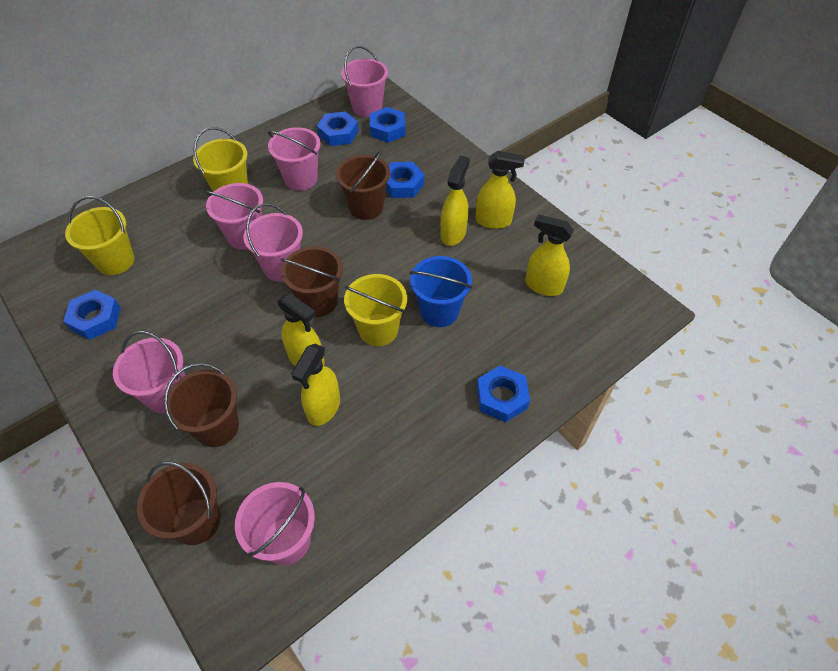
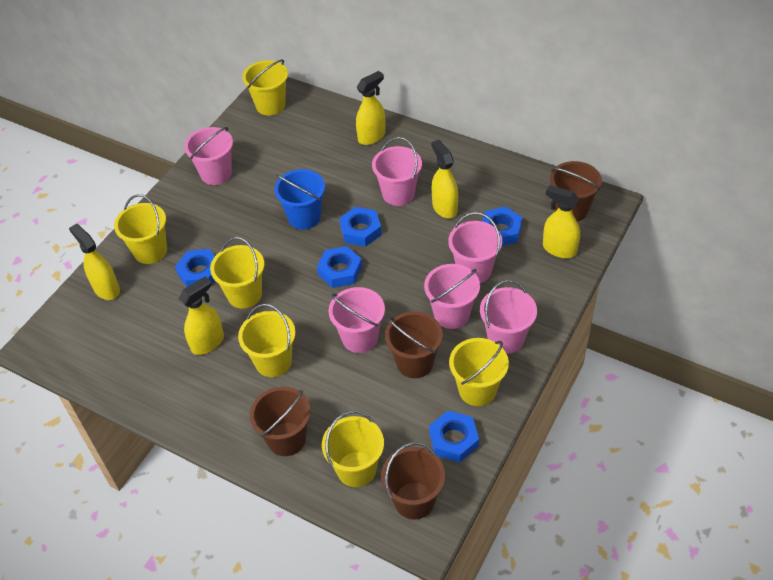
yellow bucket: [65,196,134,275] [193,127,248,192] [344,274,407,346] = 3 -> [114,194,167,264] [210,237,264,309] [238,304,296,377] [242,59,288,115] [322,410,384,487] [449,338,509,406] = 6

